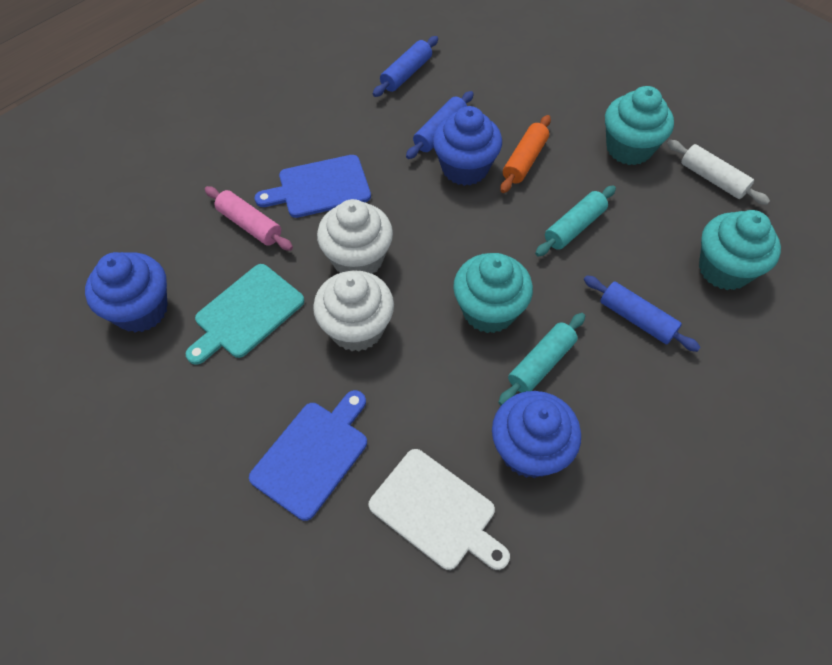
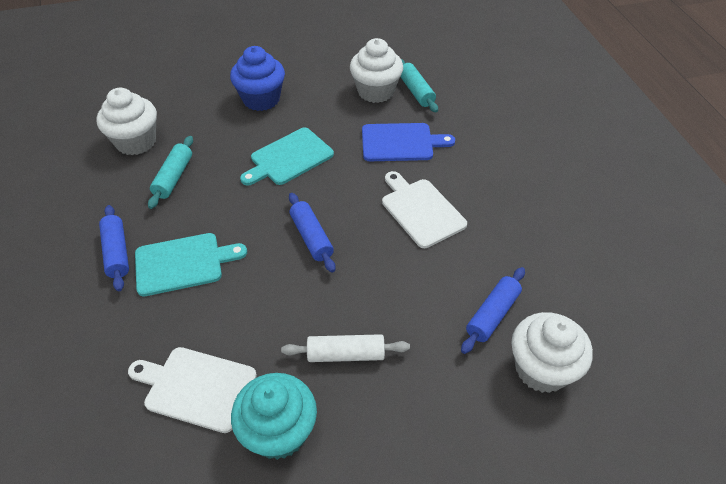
blue cupcake: [85,252,168,333] [433,106,502,186] [492,391,581,478] = 3 -> [230,46,285,111] = 1
blue cutting board: [249,390,367,521] [255,155,371,218] = 2 -> [362,123,455,161] = 1
orange rolling pin: [500,115,551,193] = 1 -> none = 0
pink rolling pin: [205,186,293,251] = 1 -> none = 0
turquoise cupcake: [453,253,533,333] [605,86,674,165] [699,210,781,290] = 3 -> [231,373,317,460] = 1
turquoise cutting board: [186,264,304,365] = 1 -> [135,233,247,296] [240,128,334,186] = 2
white cupcake: [313,270,394,352] [317,199,393,274] = 2 -> [96,88,157,155] [350,38,403,103] [511,312,593,393] = 3
white cutting board: [369,449,510,570] = 1 -> [128,347,257,433] [382,171,467,248] = 2

